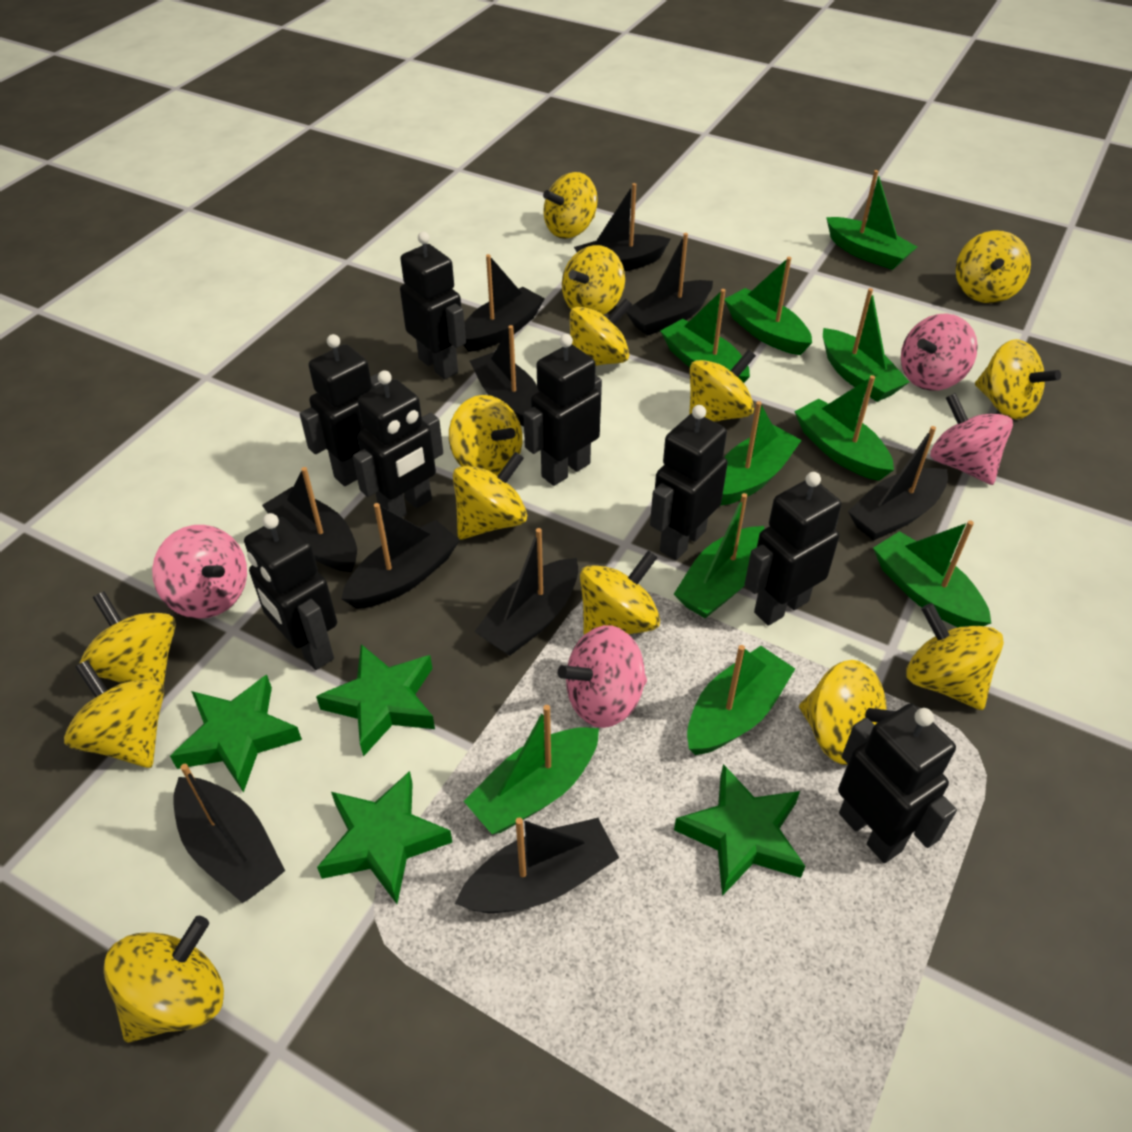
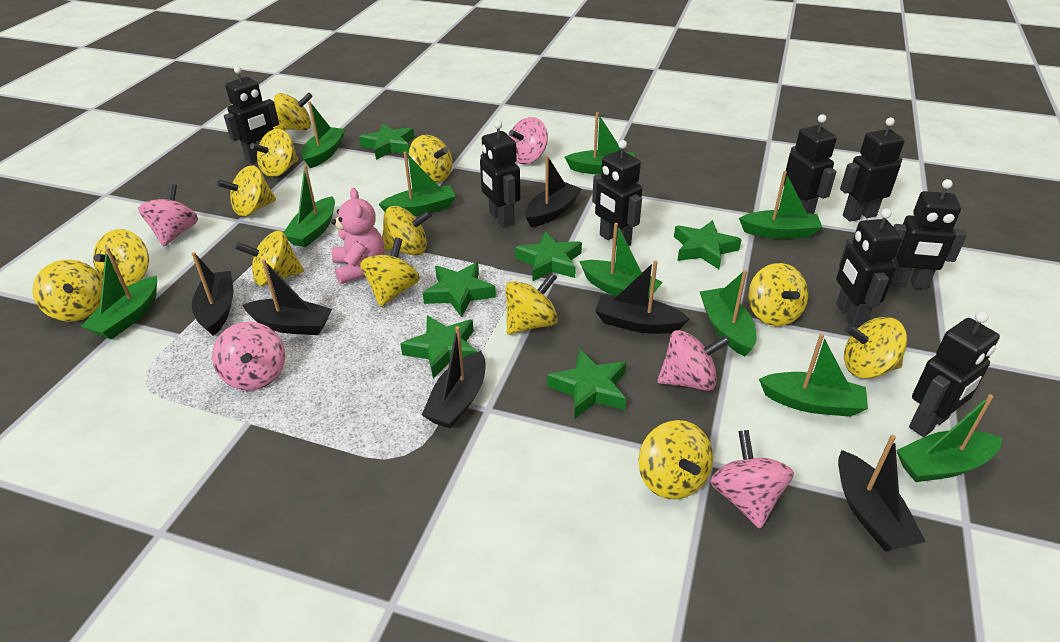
black boat: [173,764,285,903] [262,467,357,572] [341,503,460,609] [455,817,619,913] [464,254,545,352] [470,325,539,426] [474,528,578,656] [574,183,671,271] [626,233,713,336] [848,426,948,541] = 10 -> [192,252,233,336] [242,259,332,335] [422,326,486,429] [525,156,581,227] [595,260,689,334] [838,435,926,551] = 6
green star: [170,675,302,793] [316,644,435,757] [317,771,452,904] [674,764,805,896] = 4 -> [359,124,414,160] [401,315,478,379] [423,262,496,317] [515,231,582,281] [547,349,627,418] [674,220,742,269] = 6
pink spinning top: [152,525,247,619] [558,625,647,728] [901,314,978,391] [930,393,1013,485] = 4 -> [138,184,198,247] [212,322,285,391] [509,117,548,164] [657,330,730,391] [710,430,794,529] = 5
pink teddy bear: none = 0 -> [331,188,384,284] = 1
yellow spinning top: [64,660,164,768] [80,591,176,686] [104,916,224,1043] [449,395,523,476] [453,452,527,540] [543,172,598,239] [562,245,625,315] [570,298,632,366] [580,550,660,635] [689,350,756,422] [799,660,896,765] [906,603,1004,710] [956,230,1031,303] [975,339,1061,419] = 14 -> [33,260,103,322] [93,229,149,286] [217,165,276,217] [235,231,304,286] [250,129,298,177] [274,92,313,130] [360,237,420,307] [382,206,432,256] [409,135,452,183] [505,272,558,335] [639,420,713,499] [748,263,808,326] [844,317,907,379] = 13

